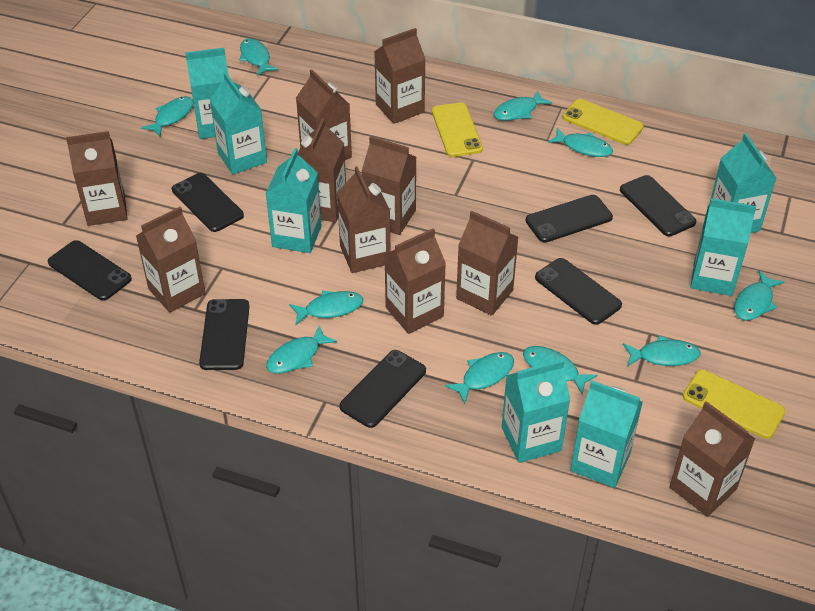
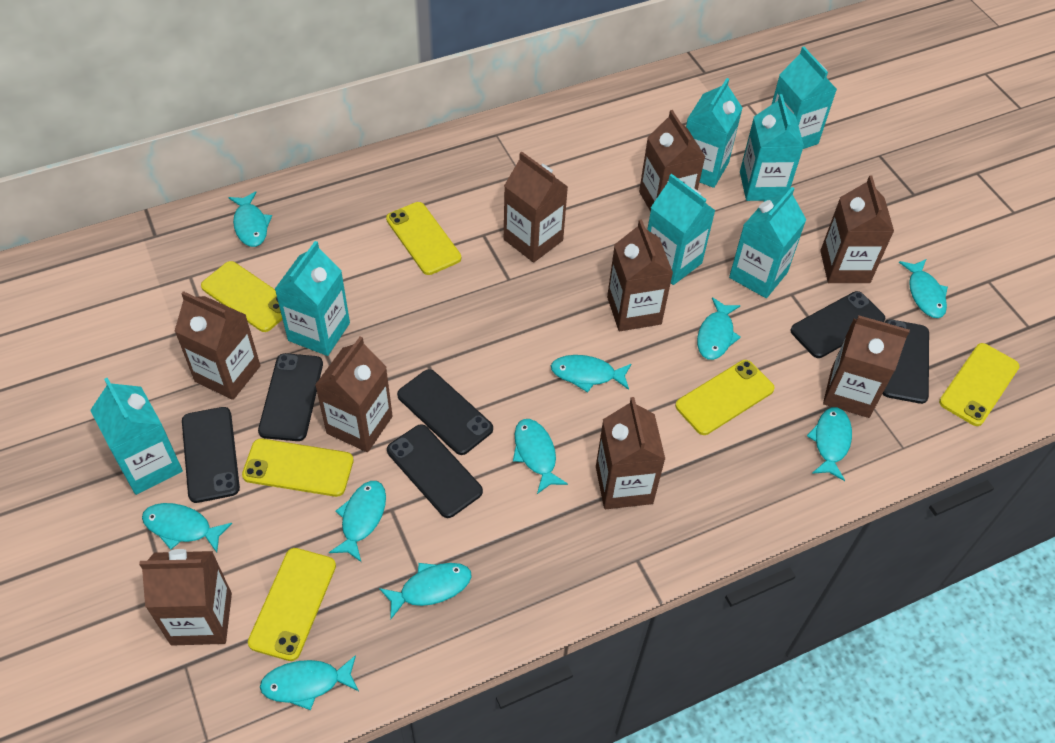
black phone: [48,240,132,301] [172,173,244,232] [199,299,250,370] [339,350,426,428] [526,195,613,242] [535,258,622,325] [620,175,696,236] = 7 -> [182,407,240,503] [258,353,323,441] [387,424,483,518] [397,369,493,455] [790,291,885,358] [883,319,929,404] = 6
brown carton: [66,131,128,226] [136,207,205,313] [296,69,352,160] [298,118,346,222] [337,166,391,273] [362,136,417,235] [374,28,426,124] [384,228,446,334] [456,211,518,316] [669,401,755,517] = 10 -> [139,549,232,646] [175,291,260,400] [315,336,393,452] [504,152,568,263] [596,397,665,509] [607,219,673,331] [639,110,705,212] [820,176,894,283] [823,315,910,418] = 9
yellow phone: [432,103,483,157] [563,99,643,145] [683,370,785,439] = 3 -> [201,261,283,332] [242,439,354,497] [248,548,336,661] [386,202,461,275] [675,360,774,435] [939,343,1020,426] = 6

